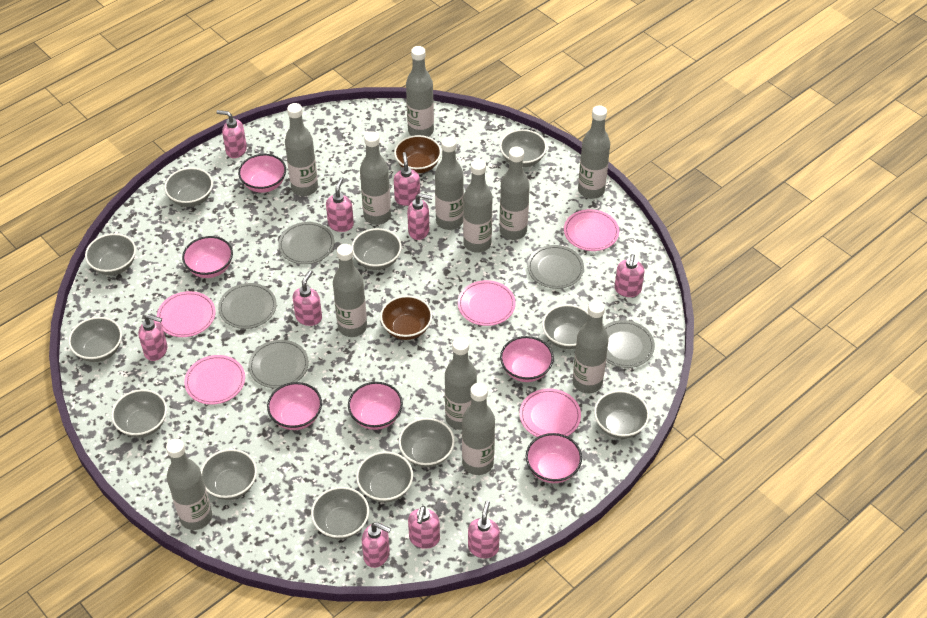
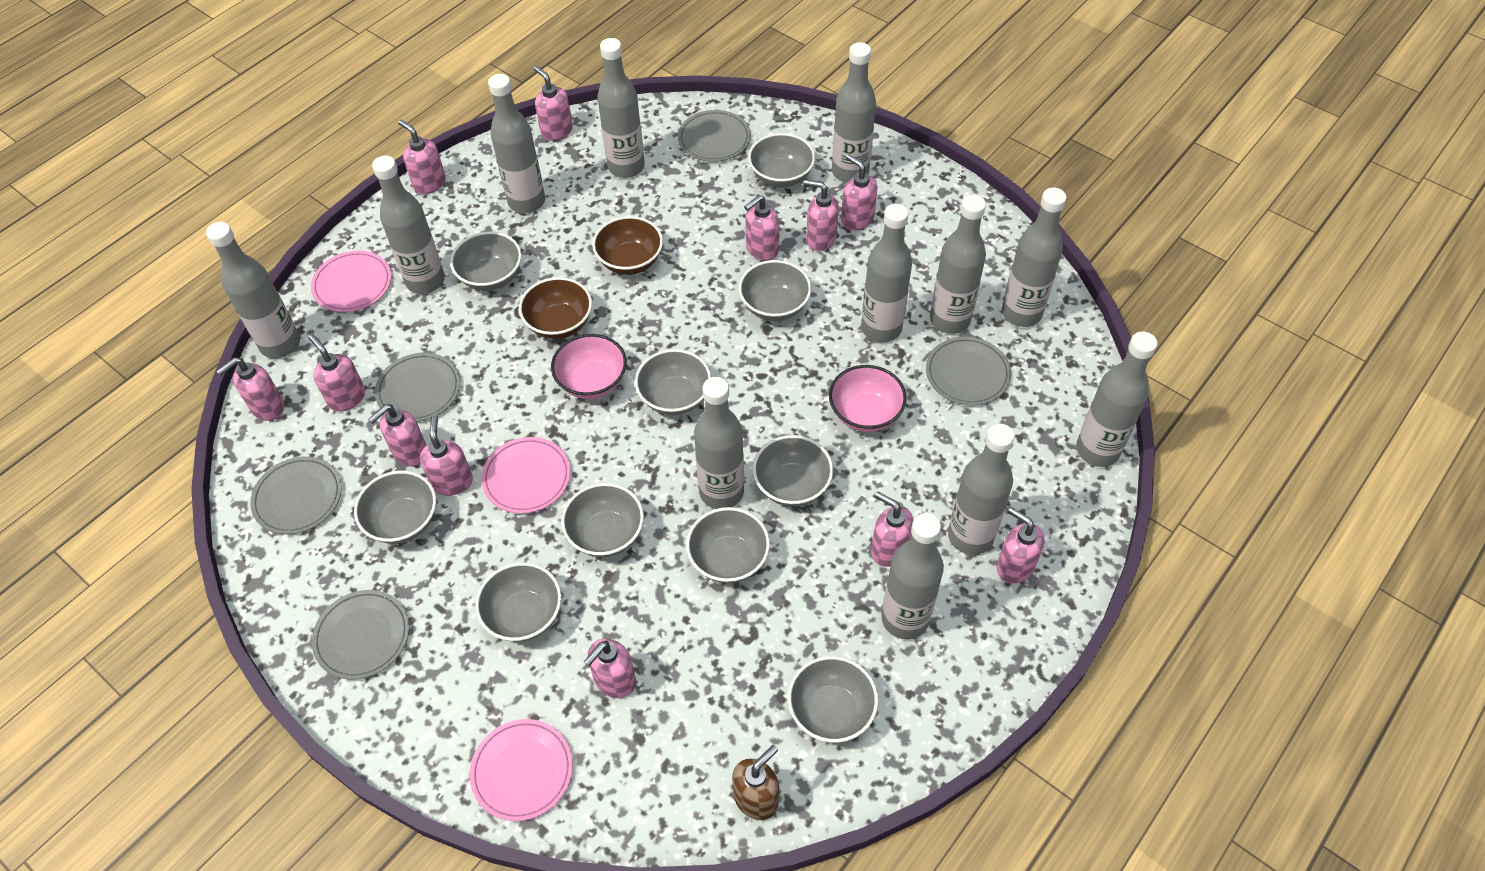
brown soap dispenser: none = 0 -> [732,745,779,820] = 1
grey bowl: [68,317,122,362] [85,233,136,275] [111,389,167,438] [164,167,213,207] [201,449,257,500] [311,487,369,539] [352,228,402,270] [356,451,413,502] [399,418,455,467] [500,129,547,167] [542,304,588,349] [594,390,649,439] = 12 -> [354,471,436,544] [450,232,522,291] [475,562,562,642] [561,483,644,557] [635,349,711,415] [686,507,770,583] [739,260,812,321] [748,133,815,188] [753,435,833,507] [788,656,878,743] = 10
pink bowl: [182,236,233,278] [238,154,286,193] [267,382,322,430] [348,382,403,430] [500,336,554,382] [526,433,582,483] = 6 -> [551,334,627,399] [829,365,907,432] = 2
pink plate: [157,291,216,337] [184,355,245,405] [458,280,515,326] [519,389,581,437] [564,209,619,251] = 5 -> [311,251,392,312] [469,719,573,821] [481,437,571,514] = 3
pink soap dispenser: [138,314,167,361] [216,110,247,158] [293,271,322,326] [326,178,354,232] [362,522,391,568] [394,152,420,206] [407,193,433,240] [408,506,440,549] [468,501,500,558] [615,254,644,297] = 10 -> [217,357,284,421] [309,334,365,412] [368,404,427,467] [398,120,446,194] [420,416,473,496] [534,66,573,141] [584,639,636,698] [744,195,779,261] [803,179,839,251] [841,154,878,230] [871,491,914,567] [997,507,1045,584] = 12

